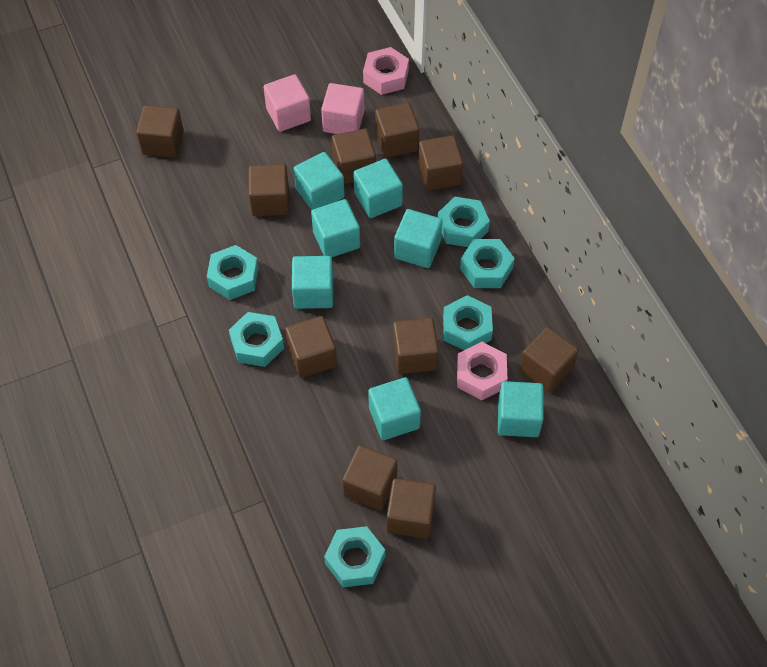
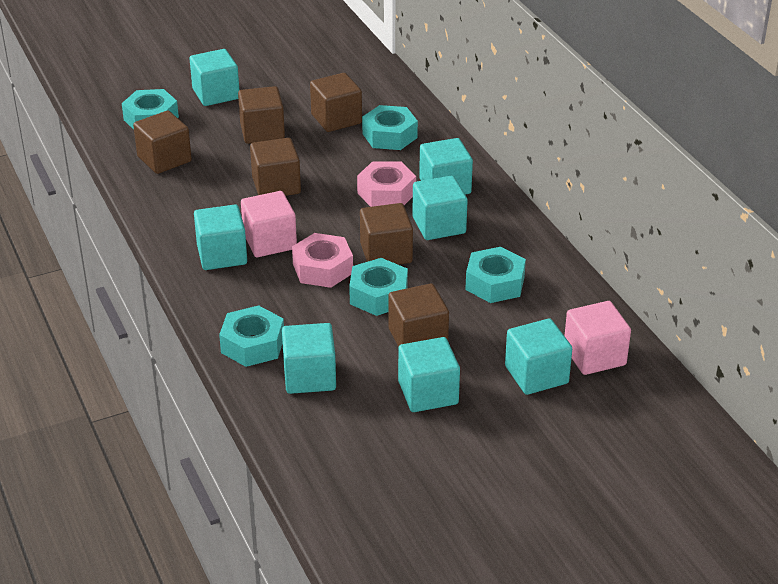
brown cube: [136,105,184,158] [249,164,289,216] [285,316,337,378] [332,128,376,184] [342,445,398,511] [375,102,419,158] [387,478,436,539] [393,317,439,374] [418,135,463,191] [519,327,579,393] = 10 -> [133,111,192,174] [238,86,285,144] [250,138,301,196] [310,73,362,132] [360,203,413,265] [389,283,449,347] = 6
turquoise nut: [207,245,259,300] [229,312,284,367] [324,526,385,587] [438,197,490,247] [443,295,493,350] [460,239,515,288] = 6 -> [122,89,179,130] [219,305,284,367] [349,258,408,316] [362,105,418,150] [465,247,526,303] = 5

